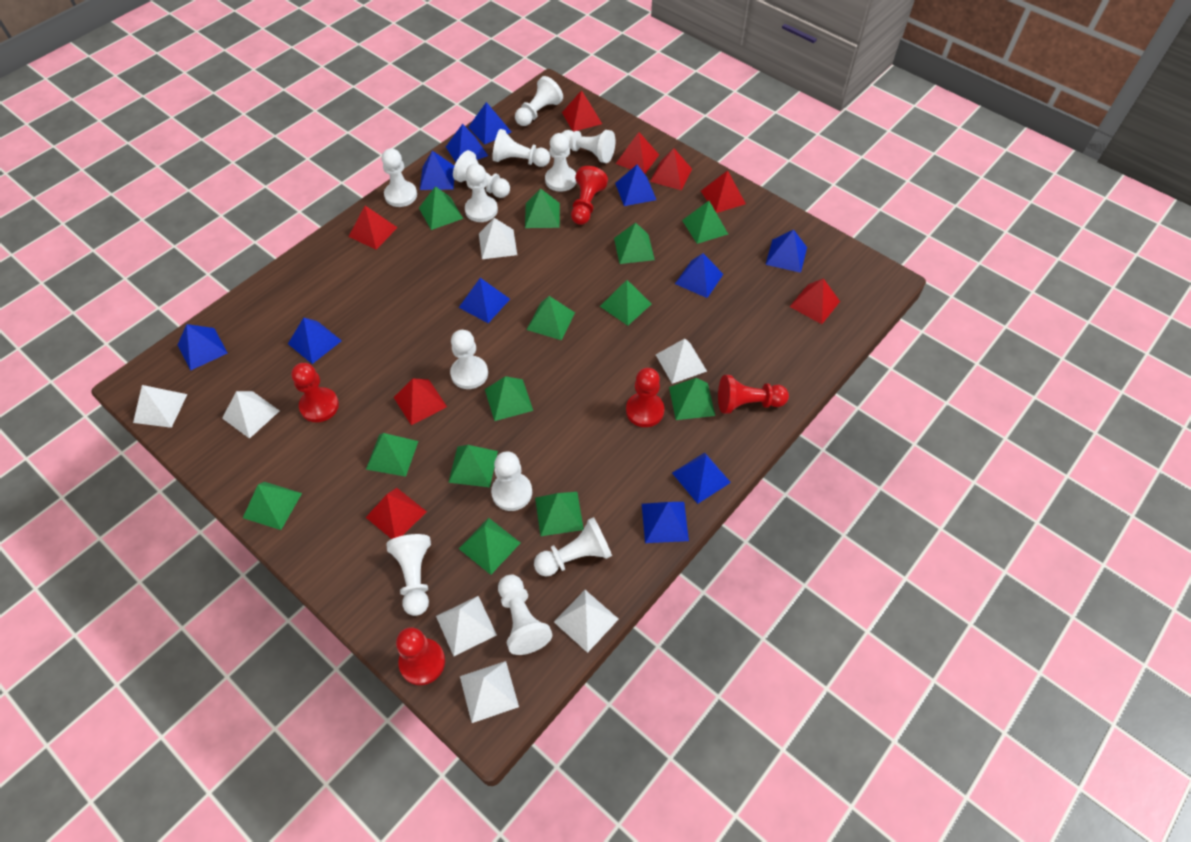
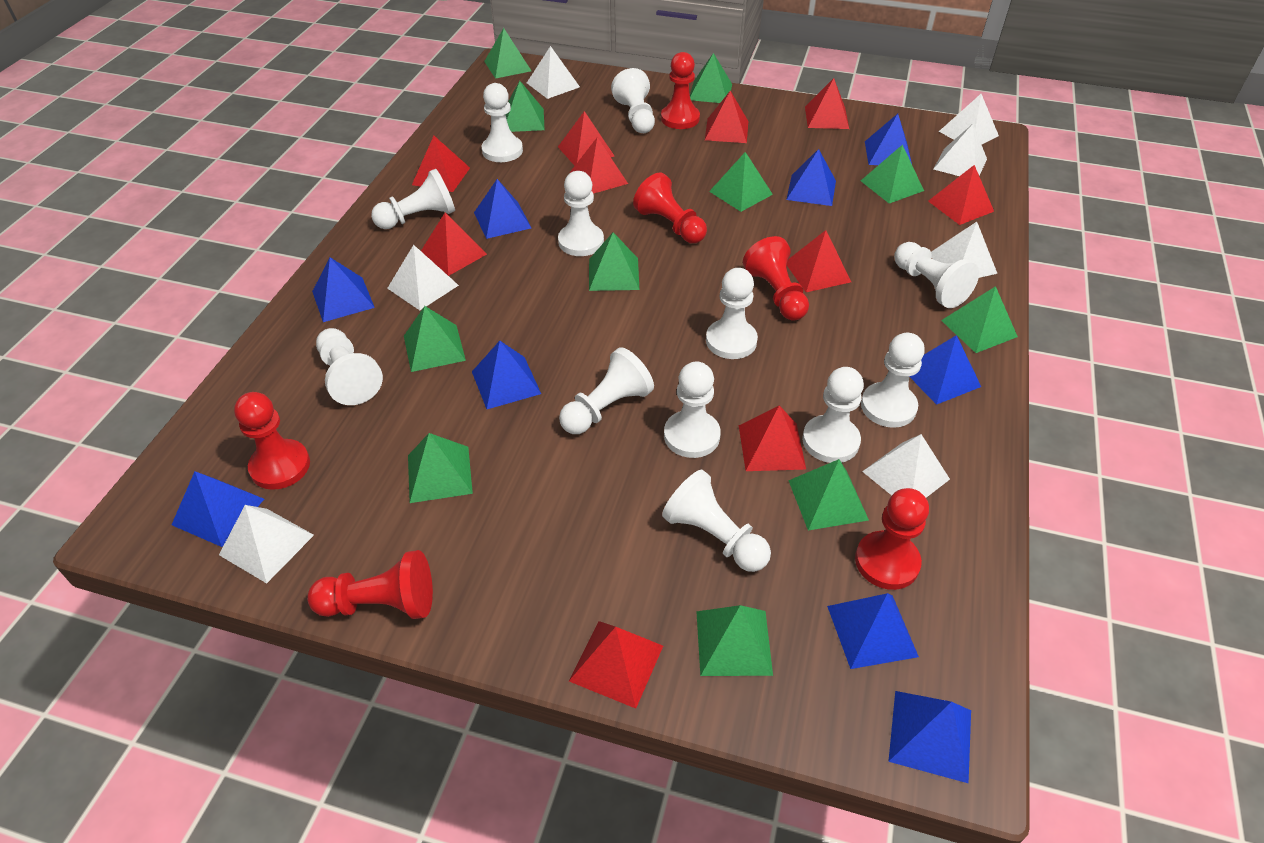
blue pyramid: [178,324,228,371] [288,318,342,364] [420,151,454,190] [446,124,488,162] [459,278,510,323] [468,102,511,145] [615,165,656,206] [642,502,689,543] [672,453,731,504] [675,253,723,298] [765,230,807,273] = 11 -> [172,471,264,547] [312,257,375,322] [472,341,541,409] [474,179,531,239] [786,149,836,206] [827,593,919,669] [865,114,912,165] [888,691,971,783] [909,335,981,405] = 9
green pyramid: [243,482,302,530] [366,433,418,477] [419,186,463,230] [448,445,498,487] [459,518,520,575] [485,376,533,421] [525,188,560,228] [527,296,575,340] [535,492,584,536] [600,280,651,326] [614,223,655,264] [669,378,715,420] [682,201,728,244] = 13 -> [404,306,466,372] [408,433,473,503] [484,28,531,79] [505,81,545,132] [589,232,639,291] [690,53,732,103] [696,605,773,676] [709,152,773,212] [788,459,869,530] [861,145,924,203] [941,286,1018,353] = 11
red pawn: [291,363,339,422] [396,627,445,685] [571,166,608,225] [626,368,664,427] [718,375,789,414] = 5 -> [234,392,310,490] [307,550,433,619] [633,173,707,243] [661,52,700,129] [743,236,809,321] [855,488,929,590] = 6
red pyramid: [349,206,398,250] [365,488,427,539] [394,378,447,425] [562,90,602,132] [616,132,659,174] [650,148,692,190] [701,170,746,213] [790,278,840,324] = 8 -> [412,136,470,192] [421,212,487,276] [558,111,614,166] [569,621,663,708] [570,137,628,194] [705,91,748,143] [739,405,806,471] [787,230,851,292] [805,78,849,129] [928,165,994,225] = 10

